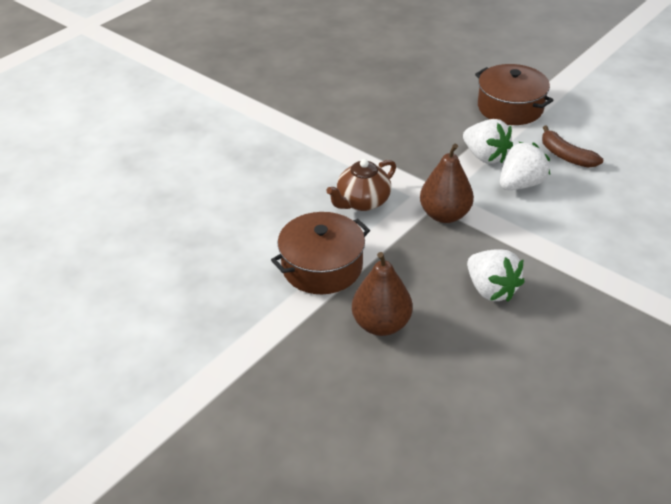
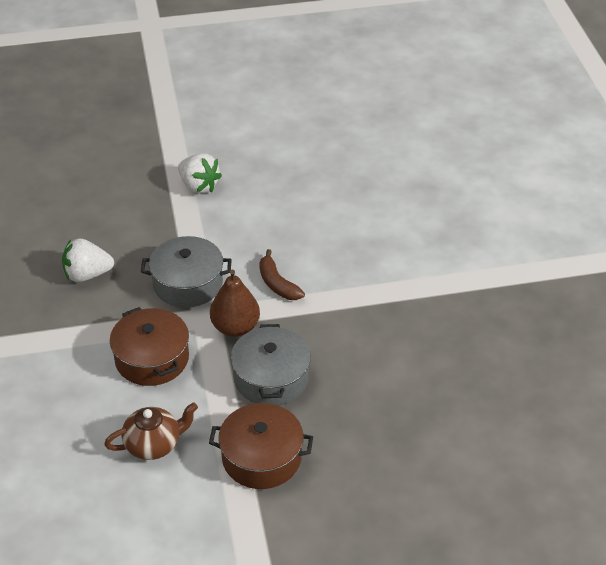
brown pear: [352,252,413,336] [420,144,474,223] = 2 -> [210,270,260,337] = 1
grey pot: none = 0 -> [141,236,232,308] [230,324,311,405] = 2
white strawberry: [463,119,513,164] [467,249,525,302] [500,142,550,190] = 3 -> [62,238,114,282] [178,153,222,193] = 2

